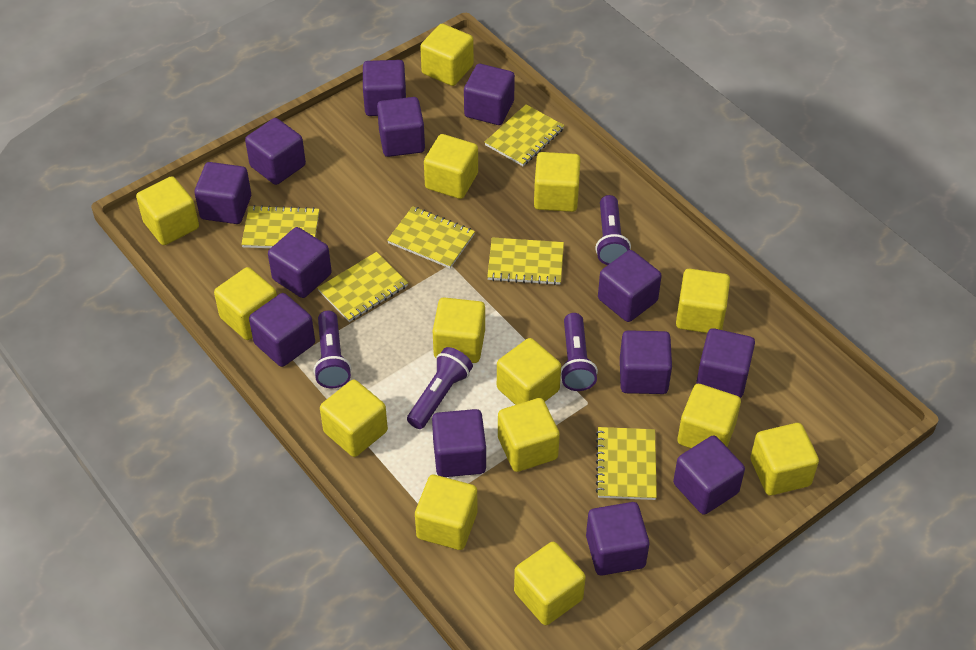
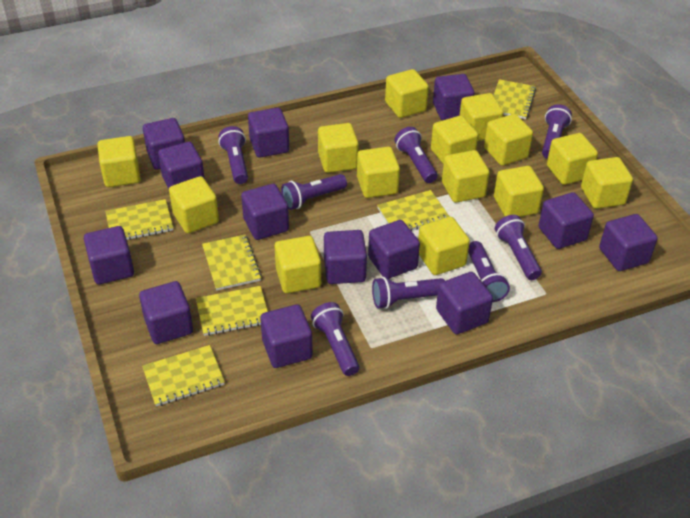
purple flashlight: [313,311,351,388] [407,347,473,429] [561,313,598,391] [595,195,631,265] = 4 -> [219,126,248,184] [281,174,347,210] [311,302,360,376] [372,277,445,309] [394,127,438,183] [468,241,510,302] [495,215,542,280] [542,104,572,159] = 8

